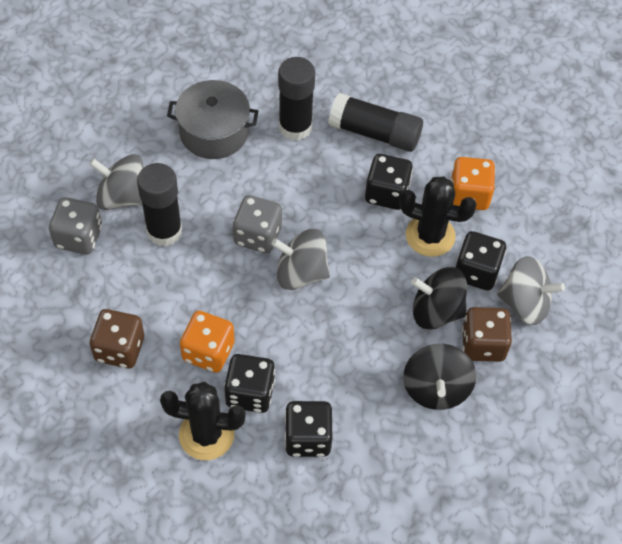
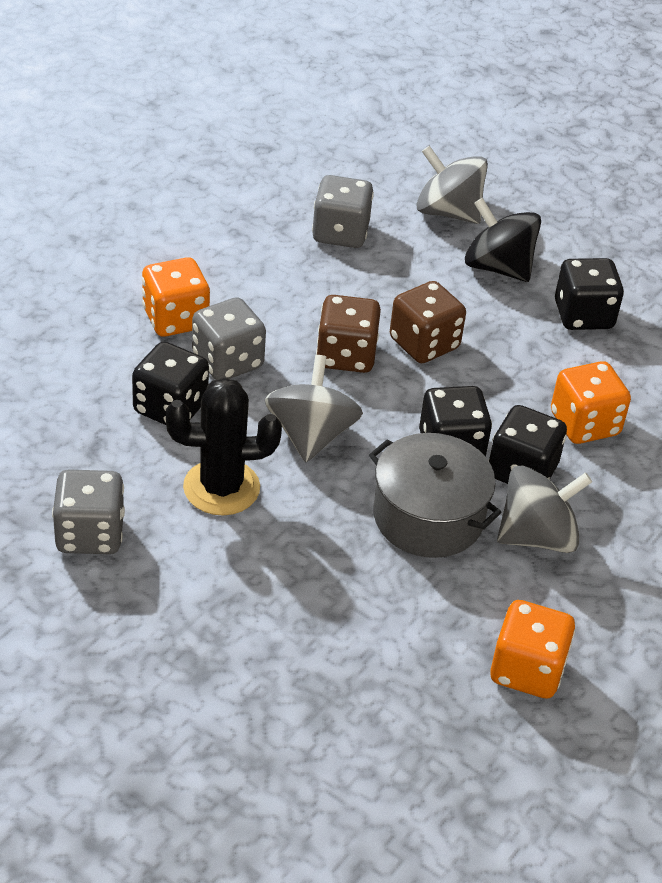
black cactus: [160,382,246,460] [399,176,477,257] = 2 -> [166,377,282,516] = 1
black glue stick: [137,163,182,246] [278,57,315,141] [328,93,423,152] = 3 -> none = 0
black spinning top: [403,344,476,410] [411,267,467,330] = 2 -> [465,198,541,282] = 1
grey dice: [49,197,102,254] [233,195,282,253] = 2 -> [52,469,125,554] [192,297,266,380] [312,175,374,248] = 3
orange dice: [180,311,235,373] [450,157,495,210] = 2 -> [142,257,210,337] [490,600,575,699] [551,361,631,444] = 3

